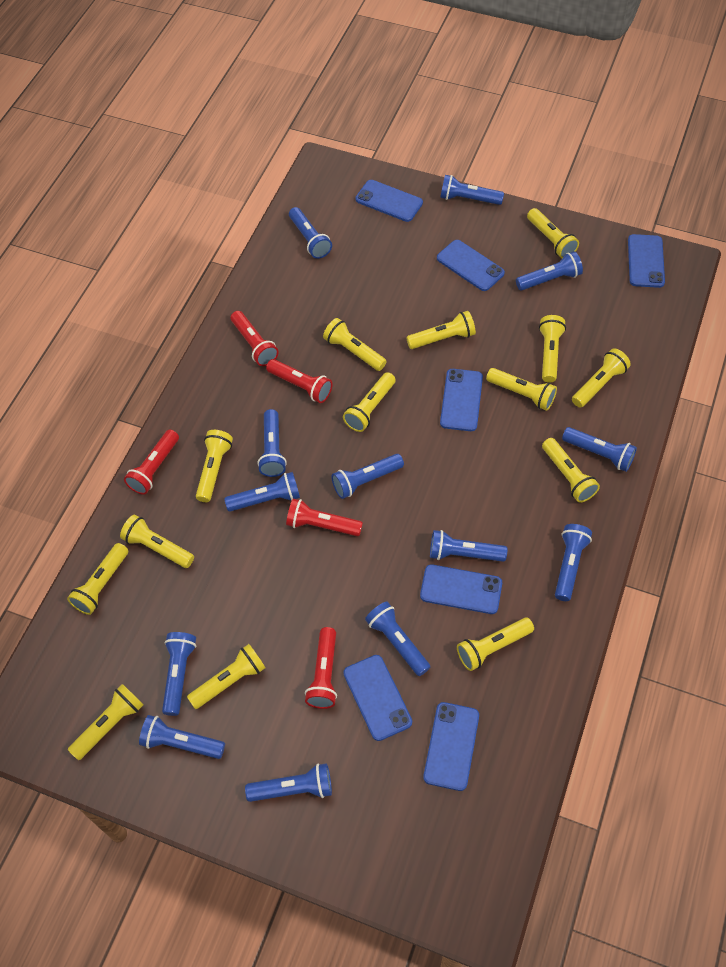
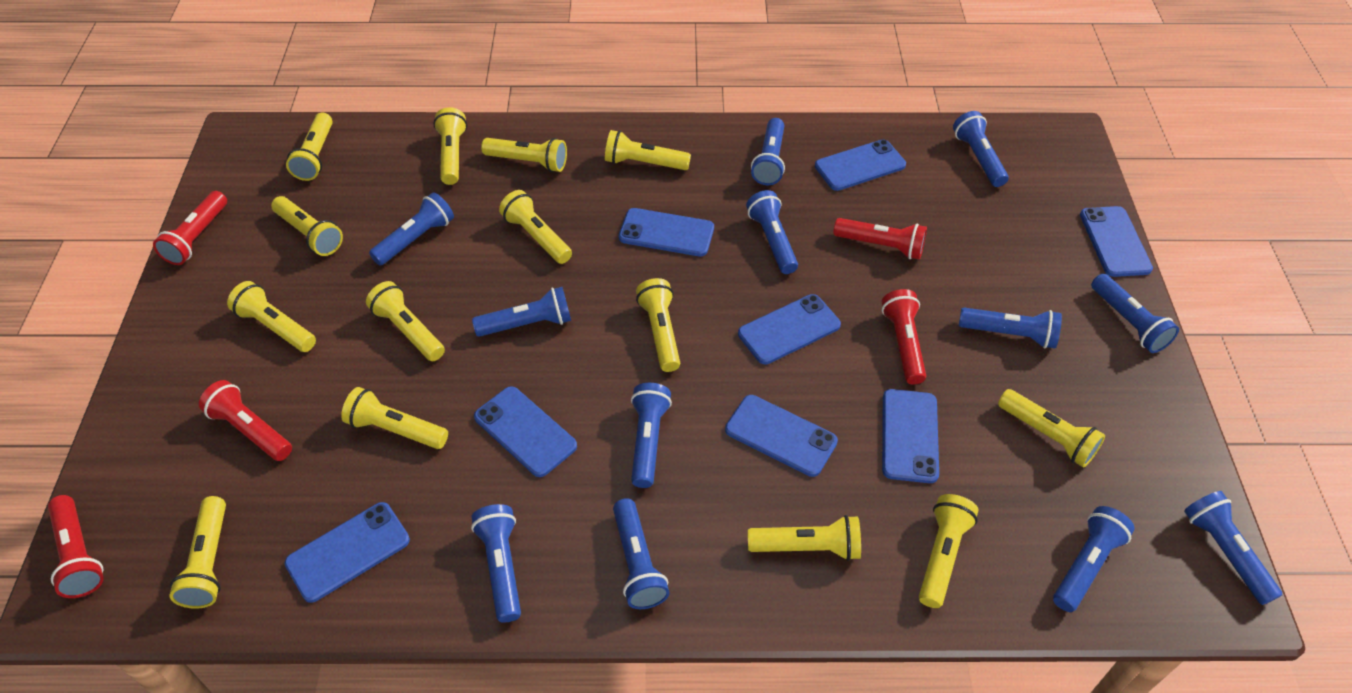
blue flashlight: [139,715,225,759] [162,632,196,716] [224,472,300,512] [245,763,332,802] [257,409,287,477] [289,207,332,259] [331,454,404,499] [365,602,430,676] [430,530,507,562] [440,175,504,205] [516,251,583,291] [555,524,592,601] [562,427,637,472] = 13 -> [369,192,454,265] [471,504,521,623] [472,287,571,337] [613,498,670,609] [631,383,672,488] [746,190,798,274] [751,118,785,185] [953,111,1009,187] [959,308,1062,349] [1053,506,1135,612] [1091,274,1179,353] [1184,491,1282,605] = 12
blue phone: [343,655,412,741] [355,180,423,222] [420,564,502,614] [423,702,479,791] [437,240,505,291] [440,369,483,431] [628,234,665,288] = 7 -> [284,502,410,603] [474,386,577,477] [619,208,714,256] [725,395,838,477] [738,294,841,364] [815,139,906,191] [882,389,939,483] [1080,206,1153,277] = 8

